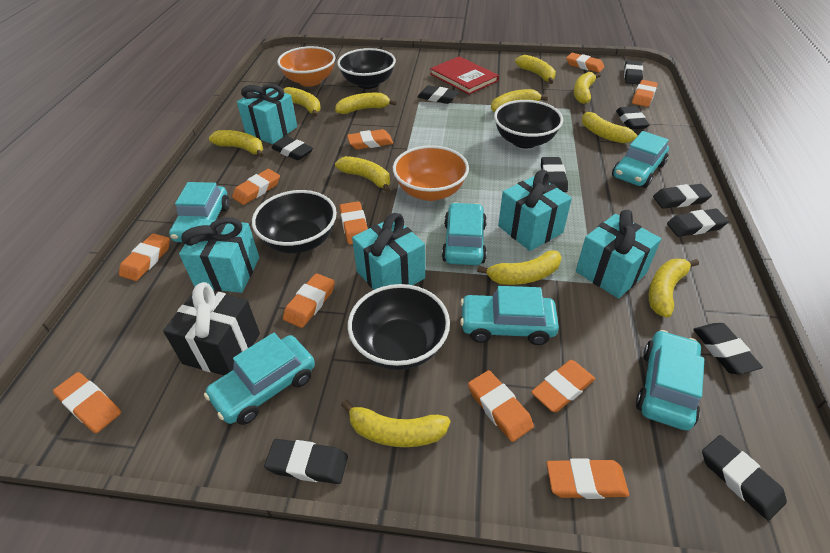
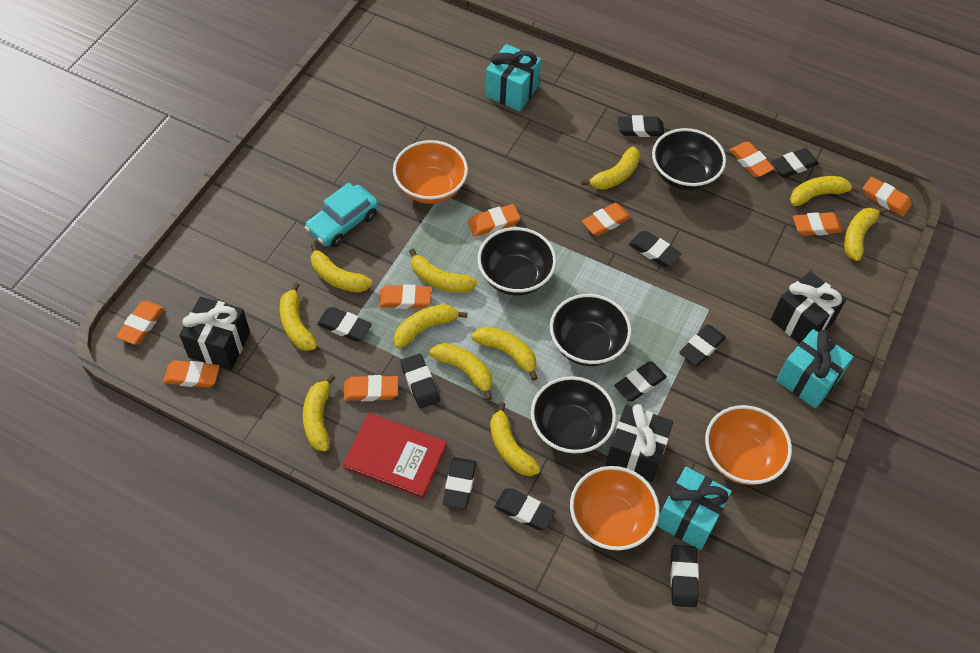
black gift: [163,282,260,375] = 1 -> [179,297,250,370] [606,404,673,482] [771,271,846,343] = 3
orange bowl: [277,46,336,87] [393,145,469,201] = 2 -> [393,140,468,204] [570,466,659,550] [705,405,792,485] = 3
orange eraser: [53,372,121,433] [119,233,170,281] [232,169,280,205] [283,273,335,328] [339,201,368,244] [347,129,393,149] [468,370,534,442] [531,360,595,412] [546,458,629,499] [566,53,604,73] [632,80,658,107] = 11 -> [116,301,164,344] [163,360,220,388] [344,375,398,401] [379,284,431,309] [468,204,520,237] [582,203,631,236] [729,142,774,177] [793,212,843,236] [863,177,912,216] = 9
turquoise car: [169,182,230,242] [204,333,315,425] [442,202,487,265] [460,286,559,345] [612,131,669,188] [636,330,704,430] = 6 -> [305,183,379,247] = 1
turquoise gift: [179,217,259,293] [237,84,297,144] [352,213,425,290] [498,170,572,251] [576,210,661,299] = 5 -> [485,44,541,111] [657,467,732,550] [776,329,854,408] = 3

